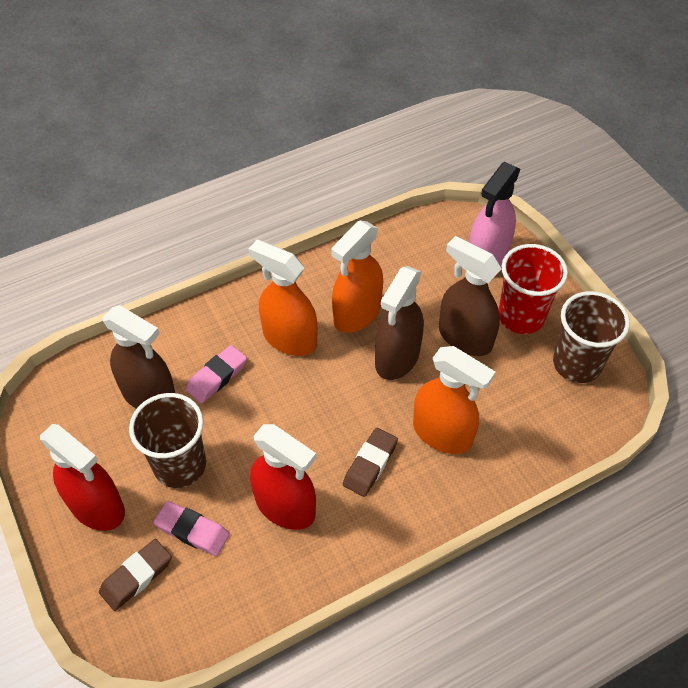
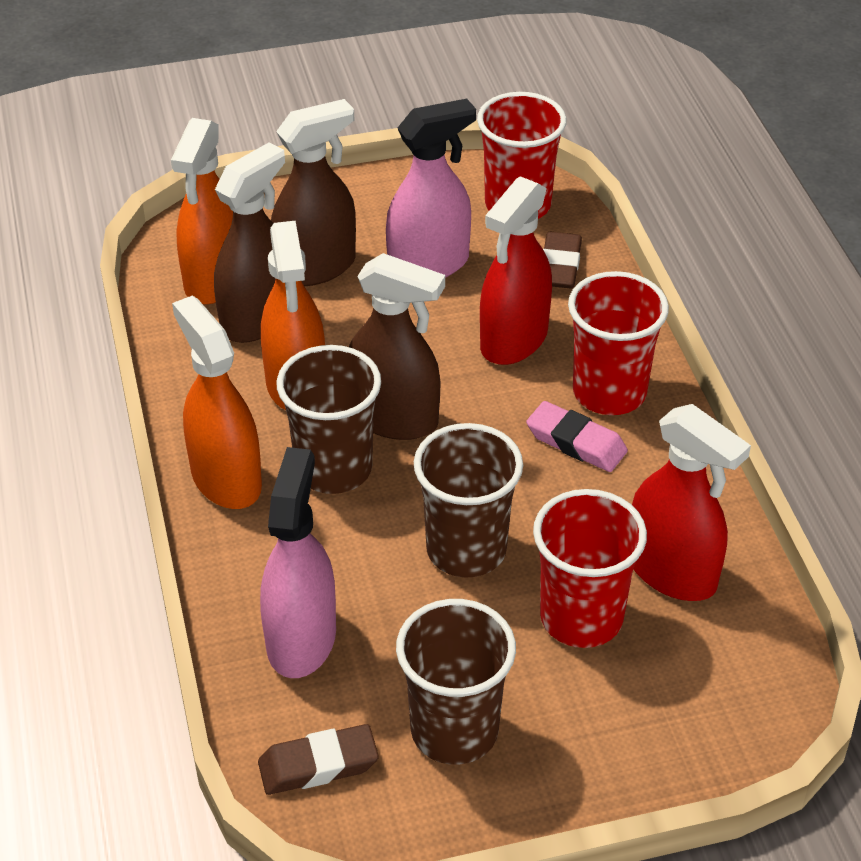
brown cup: [129,393,206,488] [553,291,630,383] = 2 -> [276,345,381,494] [396,599,516,765] [414,423,523,578] = 3
pink eraser: [154,501,230,556] [186,345,247,403] = 2 -> [526,401,628,472] = 1
pink spray bottle: [469,162,520,266] = 1 -> [260,447,336,678] [386,99,476,278] = 2
red cup: [499,244,568,334] = 1 -> [477,92,567,219] [533,489,647,648] [568,271,669,415] = 3

